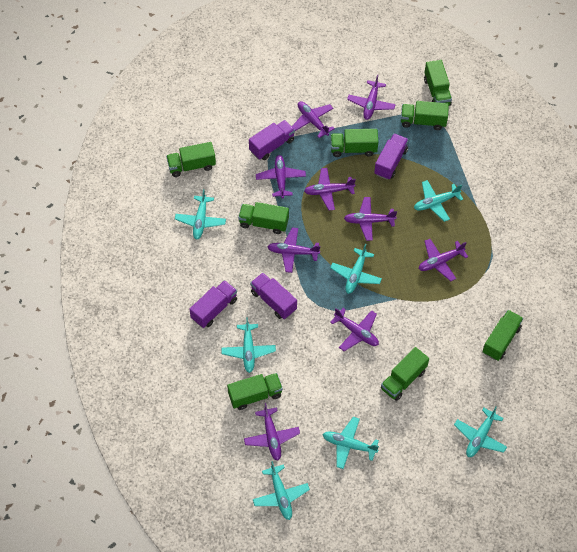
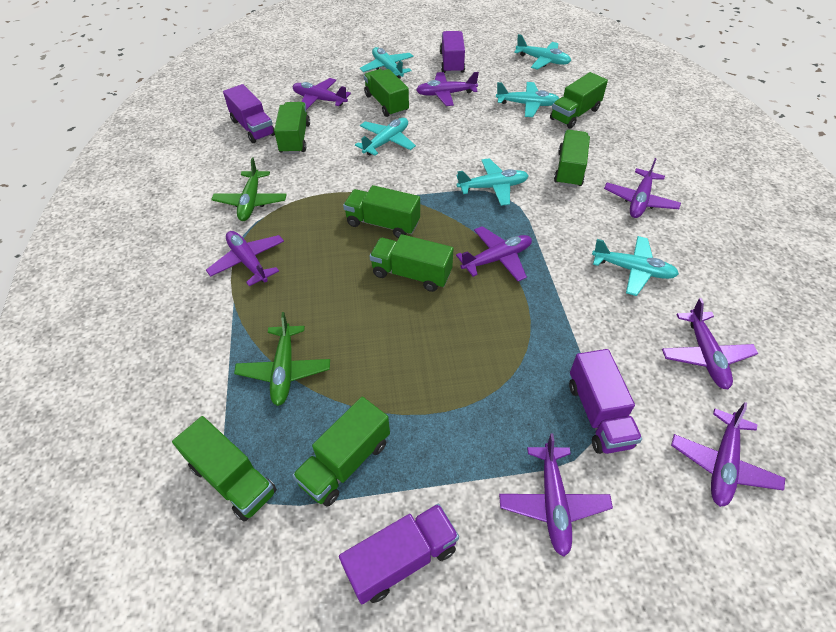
green plane: none = 0 -> [211,157,287,221] [234,312,330,406] = 2
purple plane: [244,403,300,461] [256,155,306,198] [268,228,320,273] [292,101,335,138] [304,168,356,210] [330,308,379,351] [344,197,397,241] [347,74,396,120] [419,239,468,281] = 9 -> [206,231,284,286] [293,78,351,110] [416,72,479,106] [456,226,532,281] [499,433,613,557] [604,158,681,218] [662,298,758,389] [671,402,785,507] = 8
turquoise plane: [175,189,226,240] [221,317,276,373] [253,461,310,520] [322,417,379,469] [330,244,382,294] [414,180,463,222] [454,406,507,457] = 7 -> [355,118,416,156] [360,47,413,79] [456,158,528,206] [496,82,559,117] [514,34,571,70] [592,236,679,296] = 6

